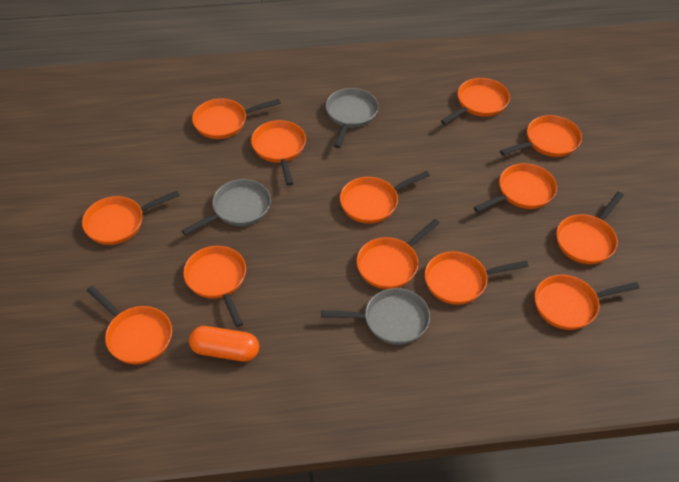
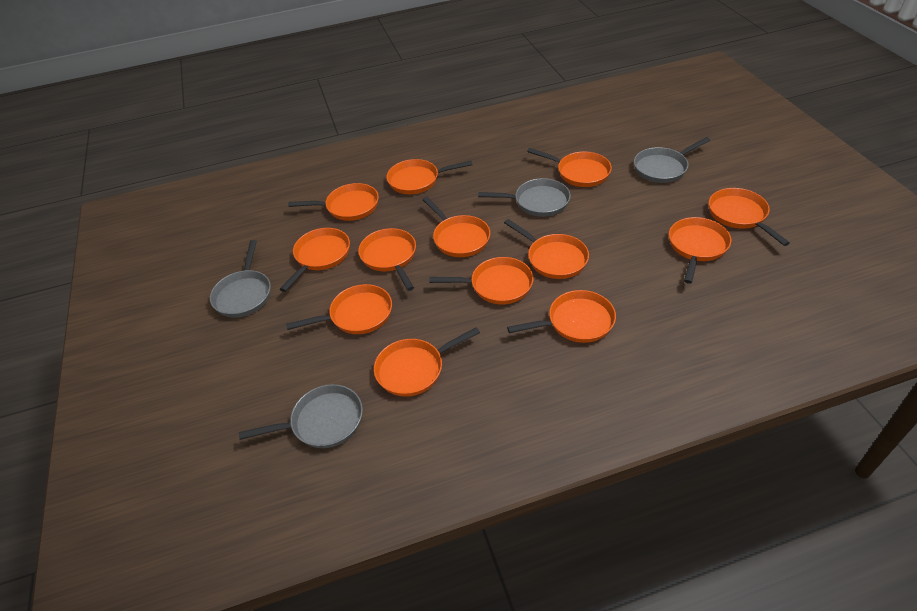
grey pan: [181,179,271,235] [321,288,430,345] [326,88,378,148] = 3 -> [210,240,271,318] [239,384,363,448] [478,178,571,217] [634,137,710,183] = 4
orange capsule: [189,326,259,362] = 1 -> none = 0

